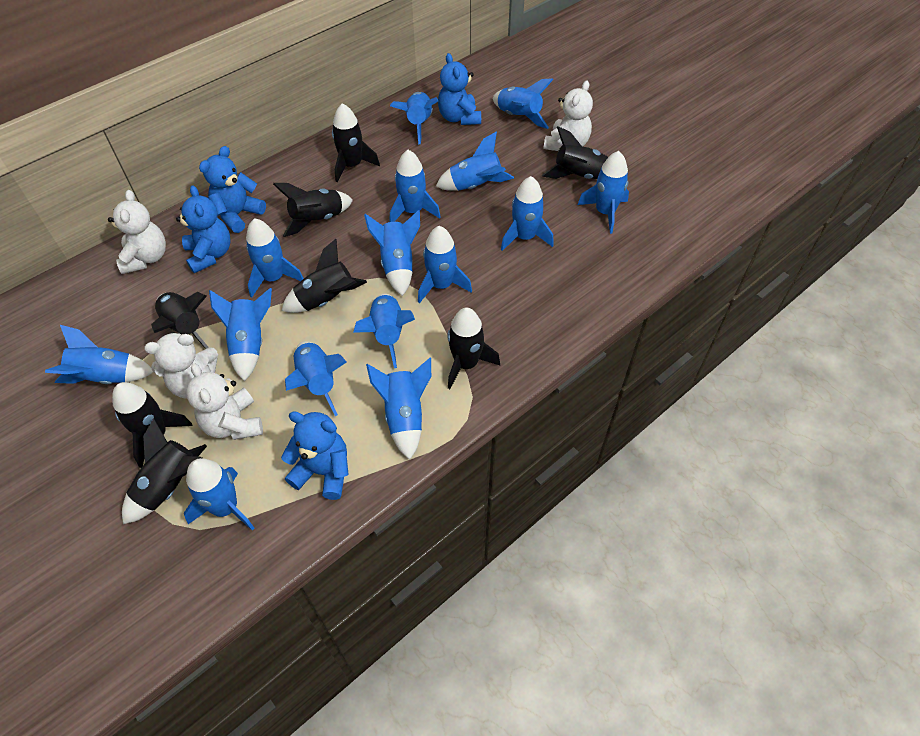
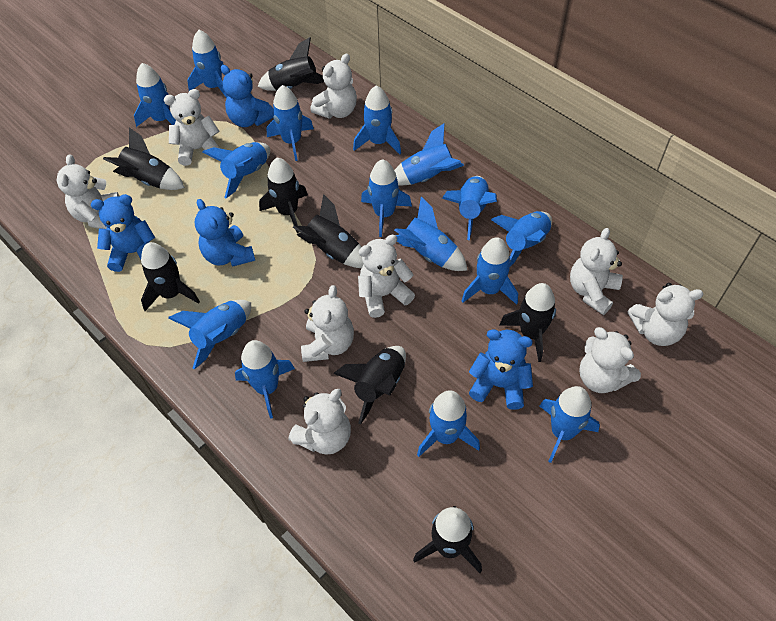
white teddy bear: [108,190,166,274] [144,332,218,399] [186,363,263,440] [544,81,593,151] = 4 -> [57,154,120,229] [164,89,220,166] [289,389,351,455] [301,285,354,362] [310,54,357,119] [358,235,415,318] [570,228,623,315] [579,327,641,393] [628,283,703,346] = 9

